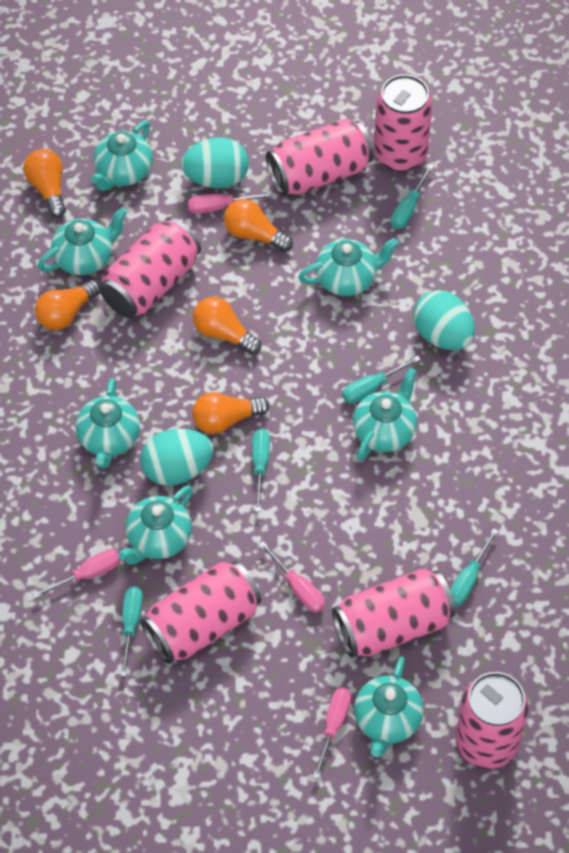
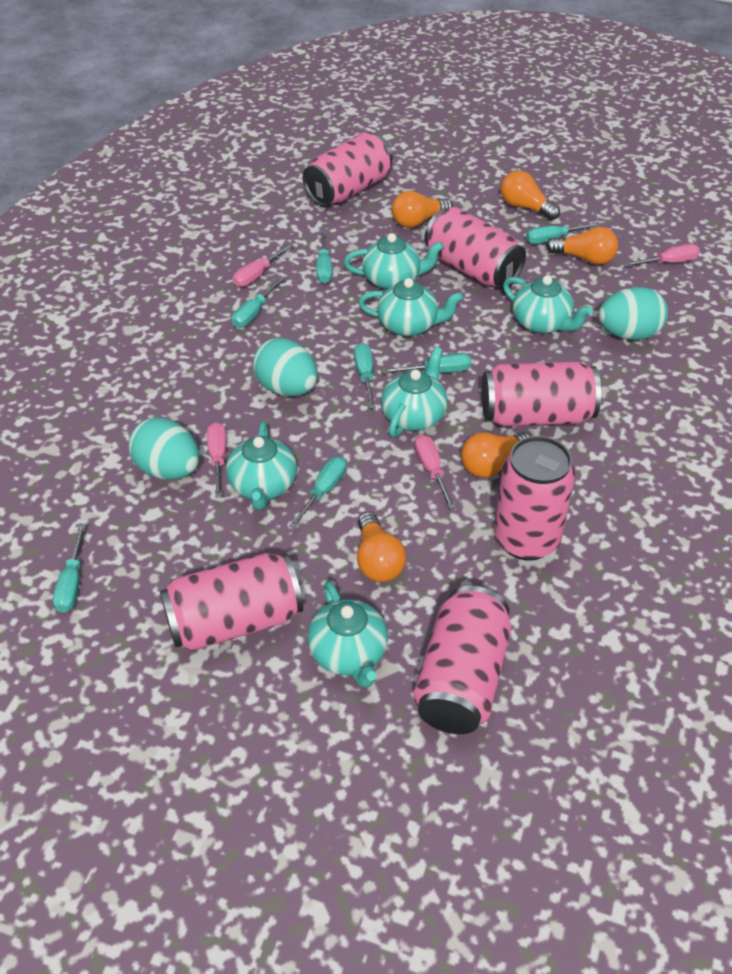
turquoise screwdriver: [120,586,143,676] [252,429,270,512] [342,355,421,404] [391,164,434,229] [450,528,498,606] = 5 -> [53,524,86,613] [232,277,285,328] [289,457,346,529] [316,231,332,283] [354,343,375,408] [382,353,471,374] [526,222,601,244] = 7
turquoise teapot: [38,207,127,275] [76,378,140,469] [91,120,153,191] [118,485,193,565] [298,238,399,296] [353,368,417,461] [354,657,424,758] = 7 -> [226,422,297,510] [308,581,388,688] [344,233,444,290] [358,278,463,337] [381,347,448,437] [503,275,593,334] = 6

